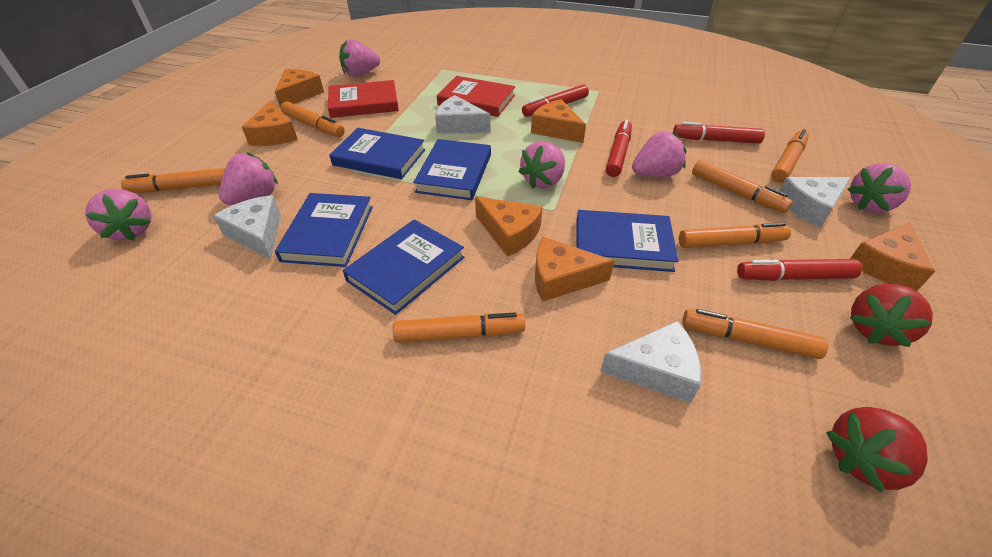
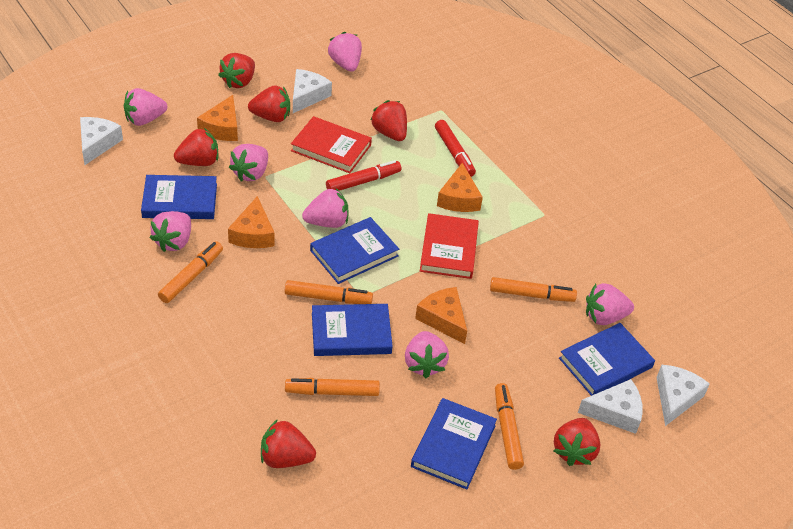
orange cheese: [242,101,298,146] [275,69,324,109] [475,197,543,257] [531,99,586,143] [535,237,614,302] [850,222,935,291] = 6 -> [197,95,238,141] [228,196,275,248] [415,287,467,344] [437,163,483,212] = 4
orange marker: [121,168,225,193] [281,102,345,137] [393,312,525,343] [679,222,791,248] [682,309,828,359] [692,160,793,213] [771,129,809,183] = 7 -> [158,241,223,303] [285,280,373,304] [285,378,380,396] [490,277,577,302] [495,383,524,470] = 5
pink strawberry: [85,189,151,241] [219,152,278,205] [339,39,380,77] [518,141,565,189] [632,132,687,177] [847,163,911,213] = 6 -> [124,88,167,126] [150,211,191,252] [229,144,268,181] [302,188,349,228] [328,32,362,72] [405,331,449,378] [586,283,634,325] = 7
red marker: [522,84,589,117] [606,119,632,177] [673,122,765,144] [737,259,862,281] = 4 -> [326,160,402,191] [435,120,476,177] = 2
red strawberry: [826,407,928,493] [850,284,933,347] = 2 -> [174,128,218,166] [218,53,255,88] [248,85,290,122] [261,419,316,468] [370,100,407,141] [554,418,600,466] = 6

